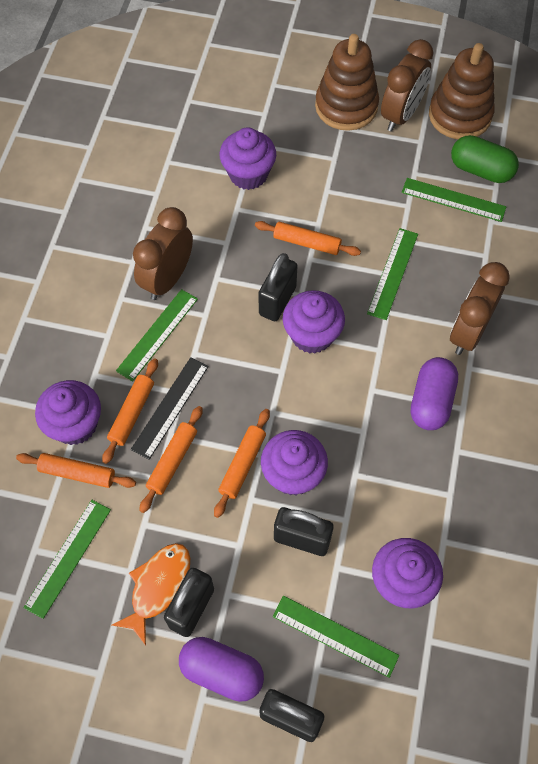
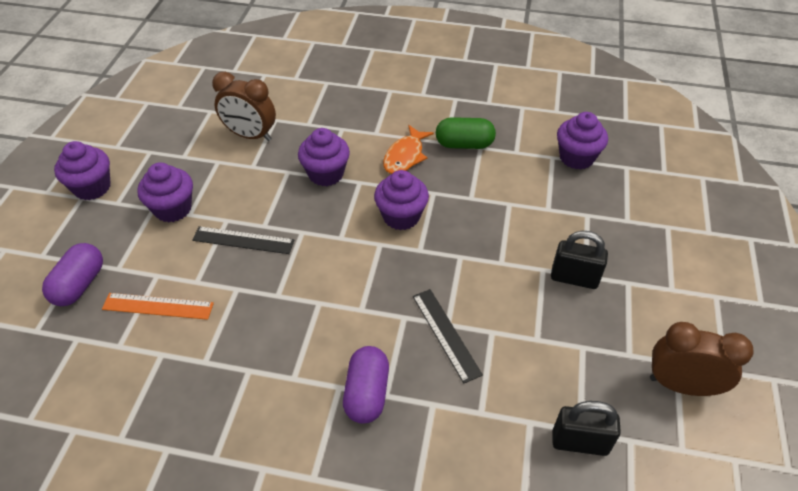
black padlock: [164,568,214,637] [258,253,298,321] [259,689,324,742] [274,507,334,556] = 4 -> [551,231,608,289] [553,401,621,456] = 2
black ruler: [131,357,209,460] = 1 -> [192,226,294,254] [413,289,483,383] = 2
brown clock: [133,207,193,300] [381,39,433,132] [450,262,510,355] = 3 -> [212,72,276,141] [650,322,754,396] = 2
brown stacking toy: [315,34,379,131] [429,43,495,139] = 2 -> none = 0
green ruler: [23,500,111,619] [116,289,198,382] [273,596,399,678] [367,228,418,320] [402,178,506,222] = 5 -> none = 0
orange rolling pin: [16,453,136,488] [102,358,158,464] [139,406,203,513] [214,409,270,518] [255,221,361,256] = 5 -> none = 0
orange ruler: none = 0 -> [102,293,214,320] = 1

